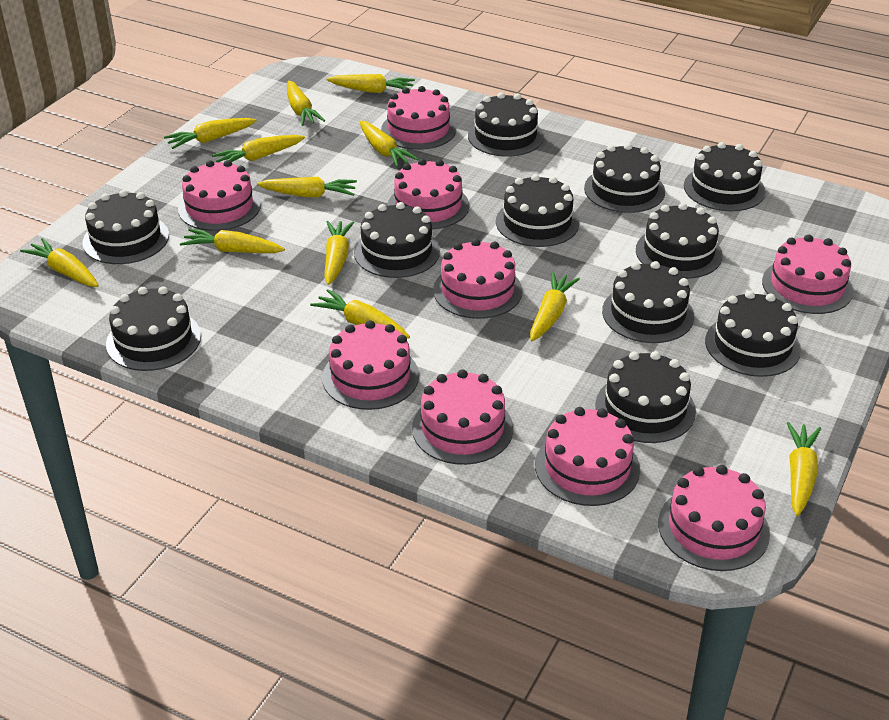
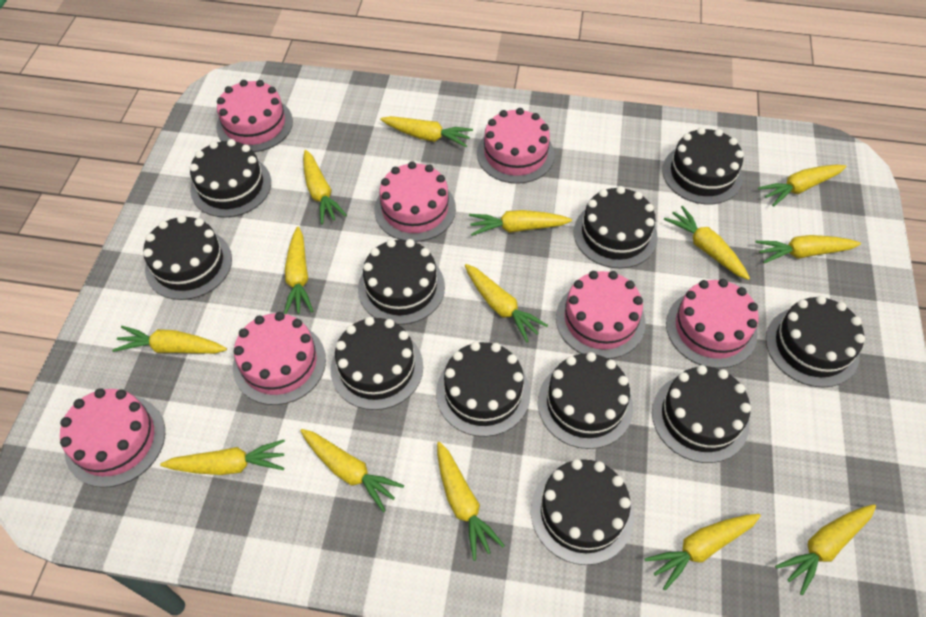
pink cake: [178,160,261,231] [322,320,419,410] [381,86,456,150] [388,159,469,229] [412,369,513,465] [433,239,523,319] [535,407,640,506] [658,465,770,571] [762,234,853,314] = 9 -> [60,388,165,488] [216,80,293,152] [233,312,326,405] [375,161,456,242] [477,108,555,184] [556,271,646,359] [666,279,759,368] = 7
yellow carrot: [20,238,99,287] [164,118,257,149] [180,228,285,253] [212,135,305,162] [257,177,357,197] [287,80,325,126] [310,289,410,339] [324,221,354,285] [327,74,415,93] [360,121,418,167] [530,272,580,341] [787,422,821,516] = 12 -> [112,326,227,354] [160,440,285,475] [284,227,313,314] [300,429,404,512] [303,150,347,224] [380,116,473,147] [437,442,505,561] [465,264,548,342] [469,210,572,236] [644,514,761,591] [664,206,750,280] [755,235,861,263] [758,165,846,207] [775,504,876,595] = 14

